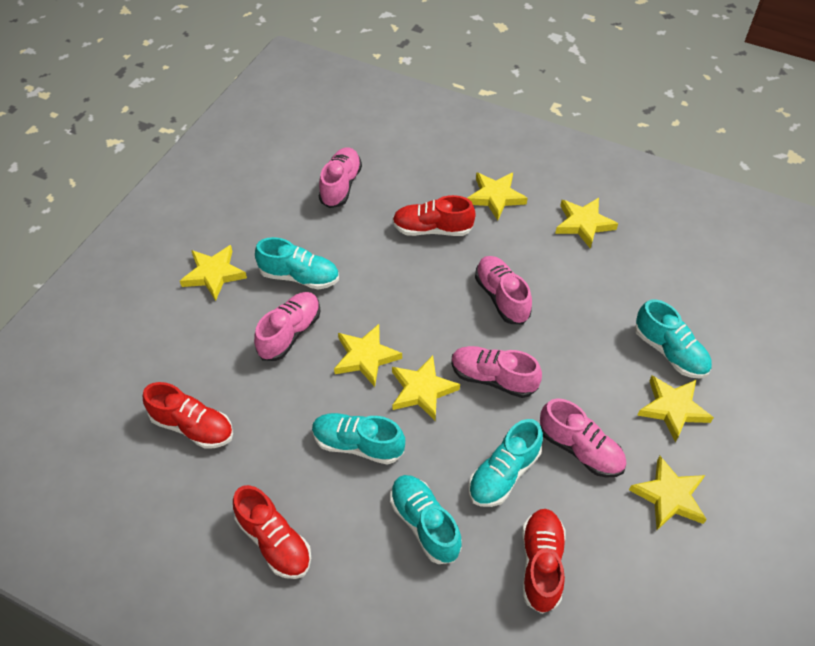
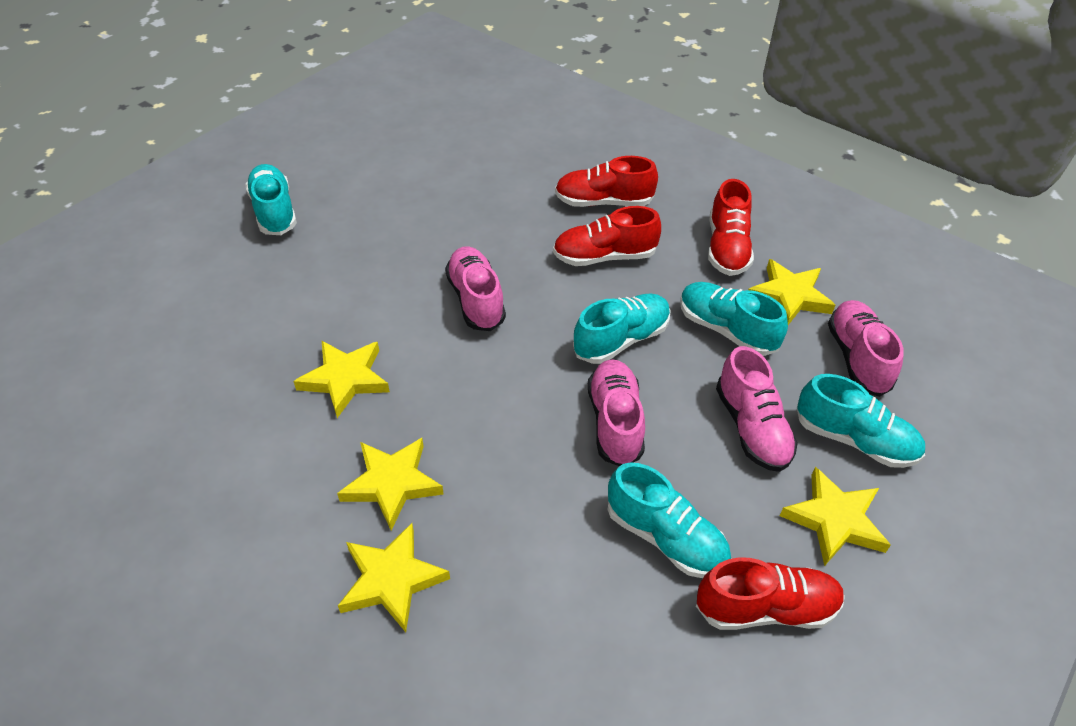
pink shoe: [254,292,320,361] [319,147,362,208] [451,346,542,398] [475,256,532,324] [540,398,626,478] = 5 -> [445,246,506,331] [588,359,645,466] [716,346,798,472] [828,300,904,397] = 4
yellow star: [180,245,247,301] [334,324,402,387] [392,355,460,421] [467,172,528,221] [555,198,618,249] [629,456,707,530] [637,376,714,443] = 7 -> [293,341,390,418] [337,438,444,530] [338,523,450,632] [748,259,835,325] [780,467,891,566] = 5

